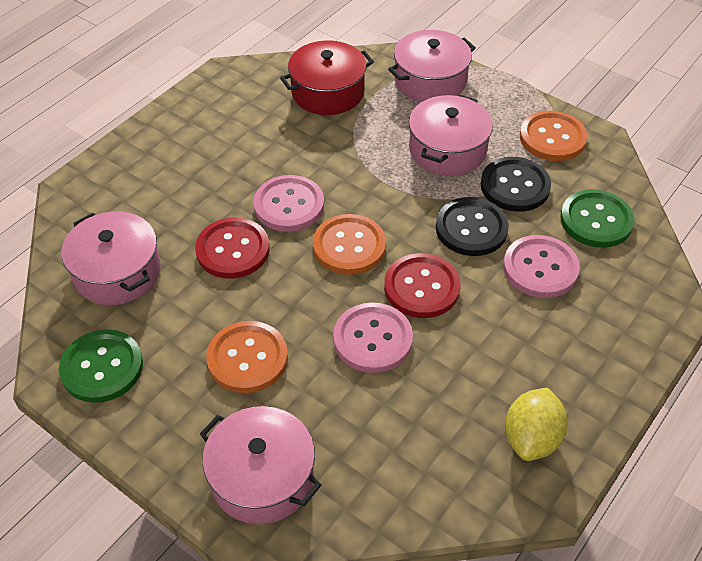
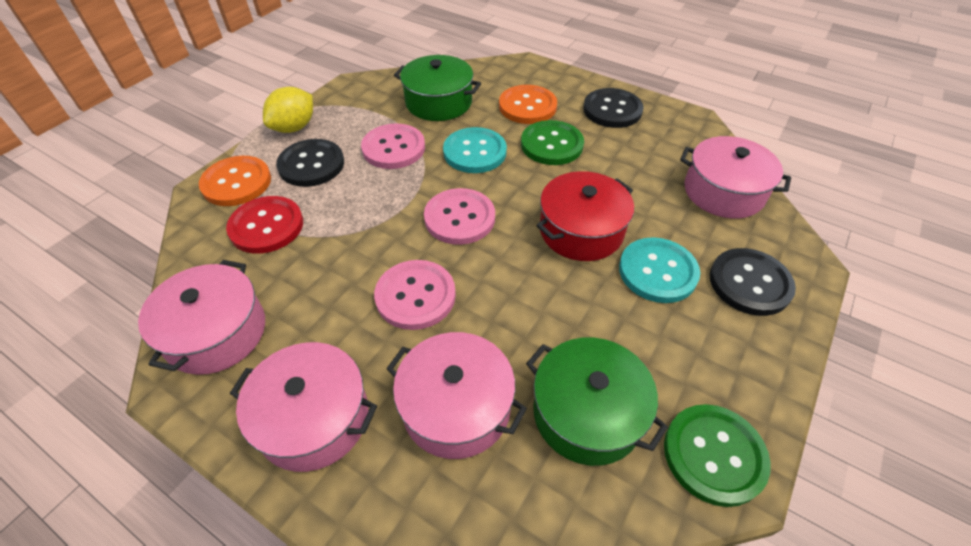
black button: [436,197,509,256] [481,157,551,212] = 2 -> [276,139,344,187] [583,88,644,128] [710,248,796,316] = 3
green pot: none = 0 -> [394,55,481,121] [526,337,668,466] = 2
orange button: [206,321,288,393] [313,214,386,275] [520,111,588,161] = 3 -> [199,156,271,206] [499,85,557,124] = 2
red button: [195,218,270,279] [384,253,461,318] = 2 -> [226,196,303,254] = 1
turquoise button: none = 0 -> [443,127,507,173] [619,237,700,303] = 2

